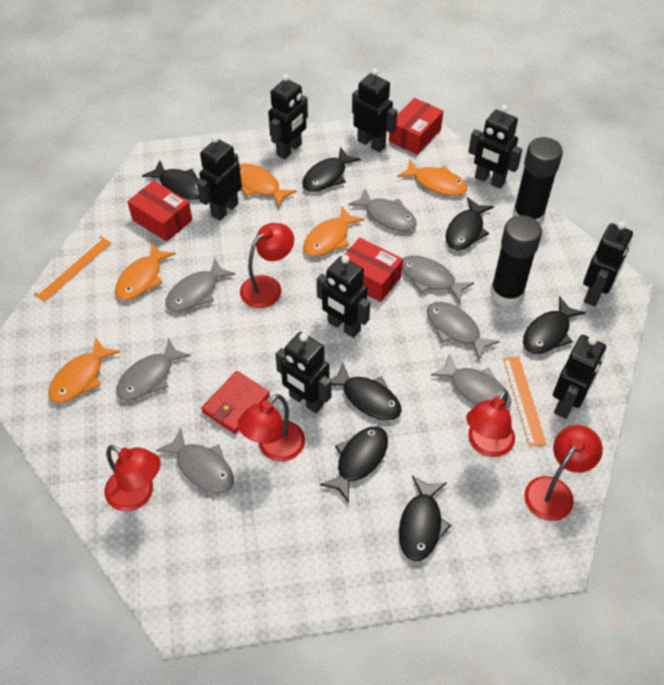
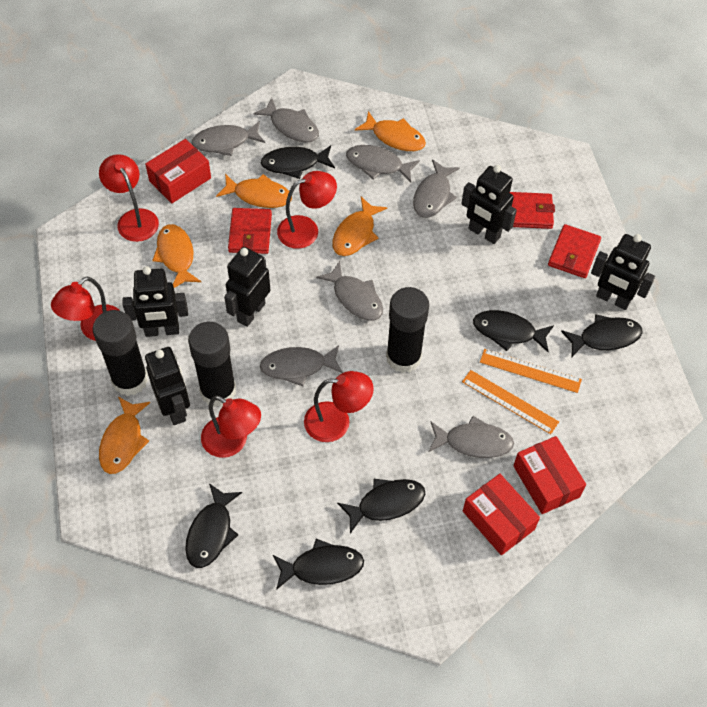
black fish: [142,161,200,200] [302,147,361,192] [319,426,388,503] [331,363,402,420] [399,475,451,561] [446,197,494,251] [523,296,586,354] = 7 -> [185,483,242,568] [261,145,335,179] [273,539,364,590] [337,479,425,534] [473,310,554,352] [561,314,643,357] = 6
black glue stick: [490,215,542,306] [513,137,563,224] = 2 -> [93,310,148,396] [188,322,236,407] [386,287,429,373] = 3
black robot: [197,135,242,221] [268,74,308,159] [275,332,332,413] [317,255,370,338] [352,68,398,152] [468,105,523,189] [553,335,606,419] [583,221,633,307] = 8 -> [122,266,188,337] [145,347,190,425] [224,247,270,327] [461,165,517,244] [591,234,655,310] = 5
red wallet: [201,371,270,434] = 1 -> [228,208,272,254] [509,192,555,229] [548,224,601,278] = 3

